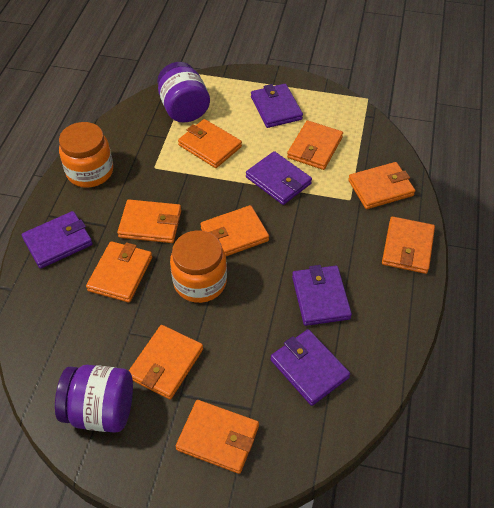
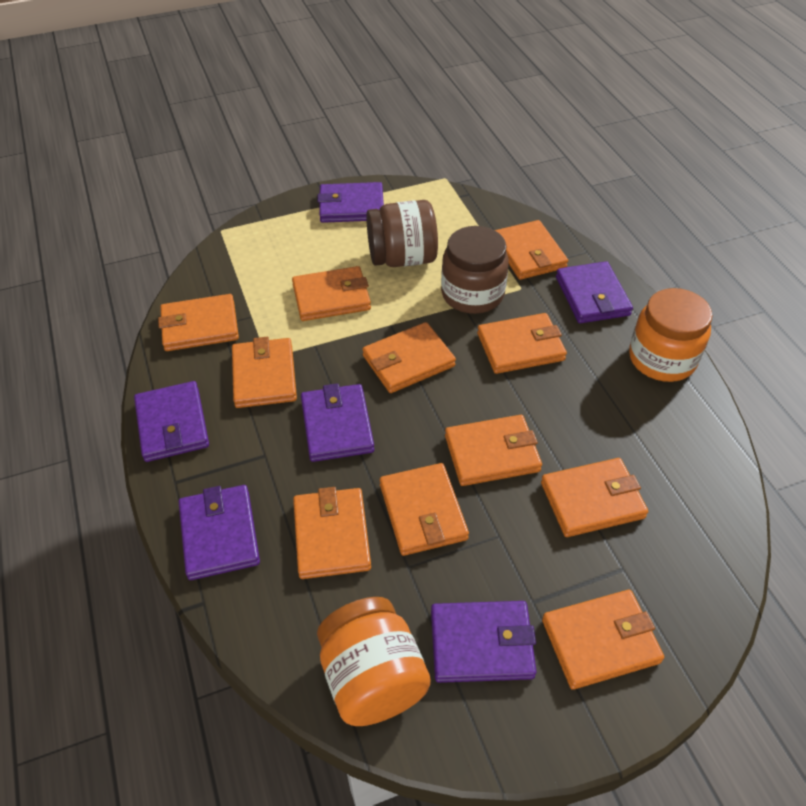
brown jar: none = 0 -> [366,200,438,267] [441,226,509,314] = 2
orange wallet: [86,241,152,303] [117,199,181,243] [129,325,203,400] [176,400,259,474] [178,119,242,168] [200,205,269,256] [287,120,343,170] [348,162,415,209] [382,216,435,274] = 9 -> [158,294,239,351] [232,337,297,408] [292,266,371,321] [293,487,371,579] [362,322,456,393] [380,463,469,556] [445,415,542,486] [477,313,567,374] [495,220,568,280] [541,458,648,537] [542,590,664,690] = 11
purple jar: [55,365,133,433] [157,62,210,123] = 2 -> none = 0
purple wallet: [22,211,93,269] [246,151,312,205] [251,84,303,128] [270,329,350,406] [292,265,352,326] = 5 -> [134,381,209,462] [179,485,260,580] [301,383,374,462] [317,182,384,223] [431,601,537,683] [556,261,633,323] = 6

